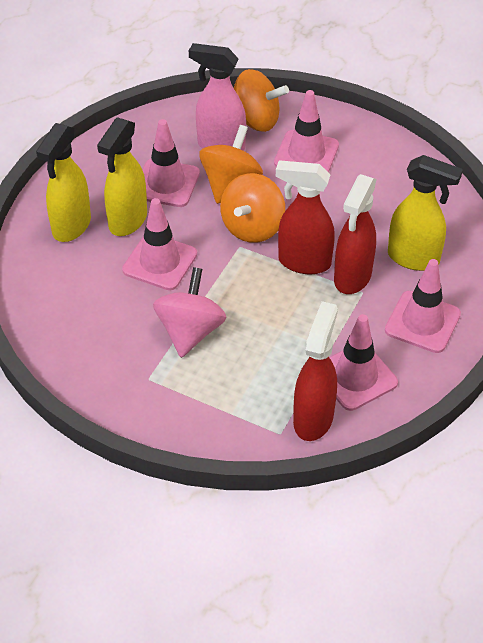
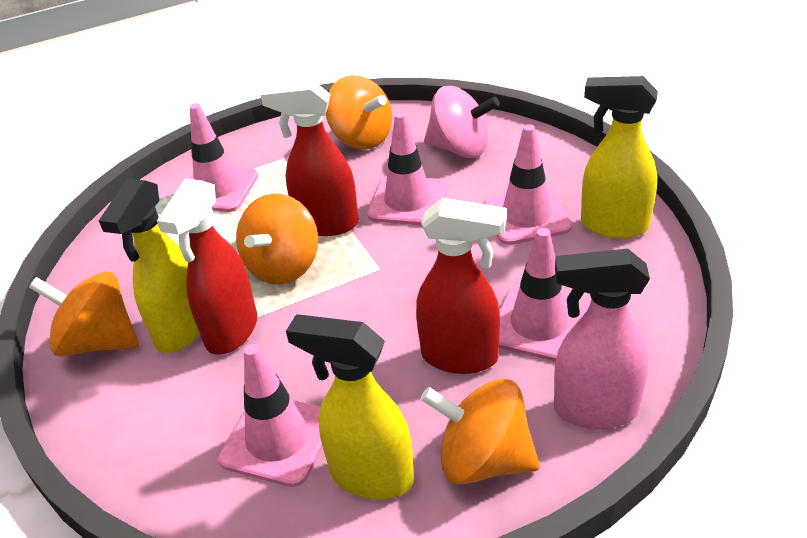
orange spinning top: [199,125,263,204] [220,173,285,243] [234,69,289,132] = 3 -> [29,271,139,357] [236,194,318,284] [326,75,392,150] [421,379,540,485] = 4

